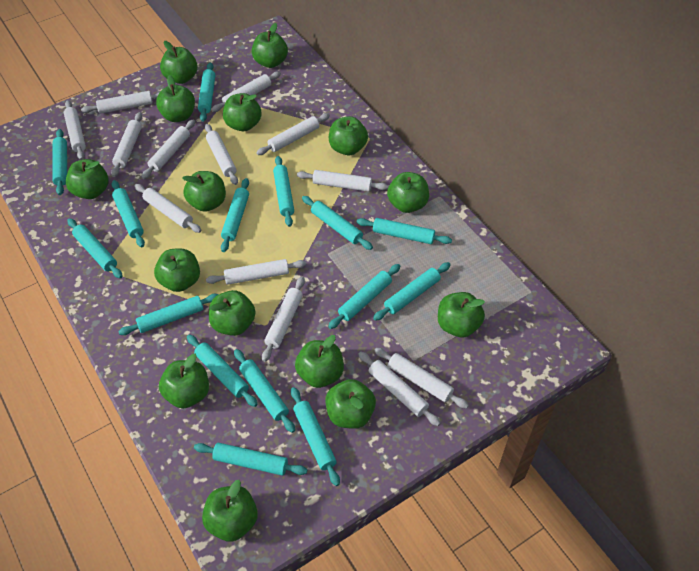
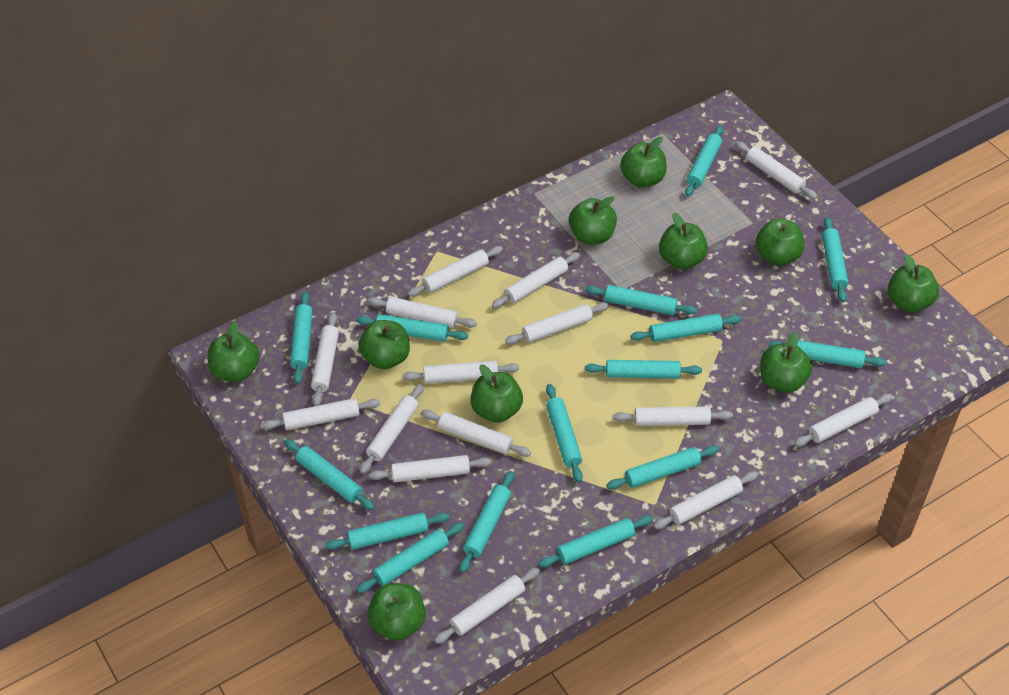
green apple: [66,159,108,199] [154,248,200,292] [156,75,195,122] [159,354,209,409] [160,41,197,84] [182,171,226,212] [202,480,258,542] [209,290,256,336] [223,93,262,131] [252,23,288,68] [295,335,344,388] [325,379,376,429] [329,116,368,155] [387,172,429,213] [438,292,485,337] = 15 -> [208,321,260,382] [359,320,410,369] [367,583,426,641] [470,365,523,423] [569,196,617,244] [620,137,667,188] [659,213,708,270] [755,218,804,266] [760,332,812,393] [888,254,939,312] = 10
white rolling pin: [64,100,86,160] [81,91,160,114] [111,112,142,177] [135,184,201,233] [142,120,195,179] [205,124,238,185] [206,259,306,285] [211,71,281,112] [256,113,330,155] [262,276,305,362] [297,170,388,192] [358,352,441,426] [374,348,469,409] = 13 -> [261,398,380,430] [311,312,339,406] [360,384,424,474] [368,297,477,328] [369,455,492,482] [402,361,519,384] [407,246,503,297] [421,409,531,457] [434,568,540,644] [492,252,580,308] [505,302,609,345] [613,406,733,426] [654,471,758,529] [735,141,818,199] [794,394,893,447] = 15

